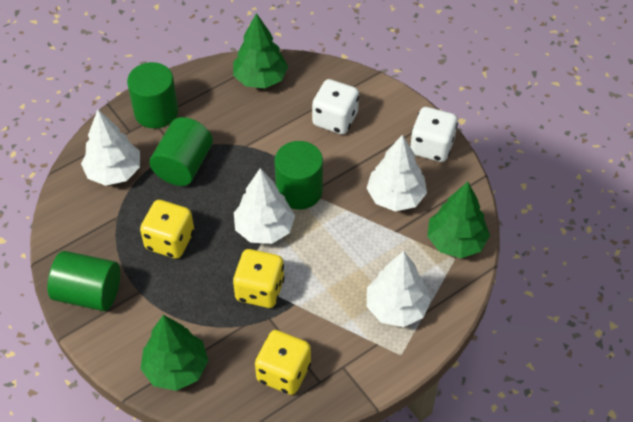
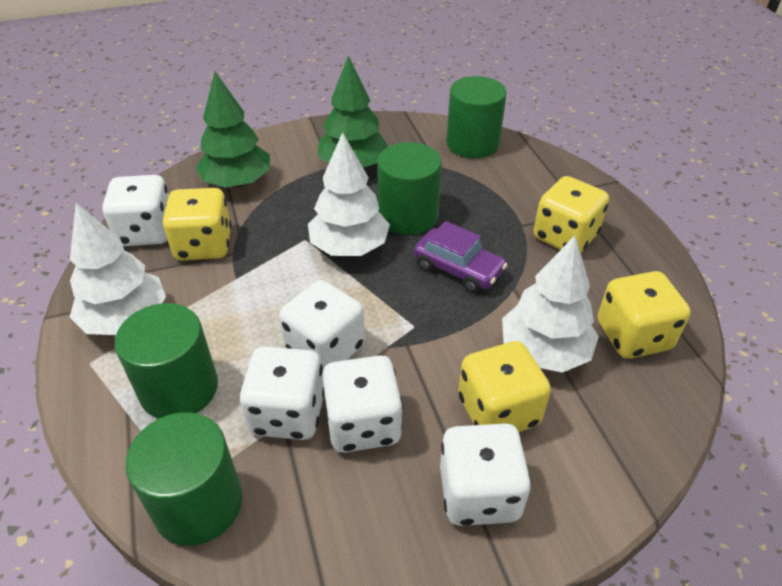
green tree: [141,315,208,391] [233,13,288,88] [427,182,490,258] = 3 -> [196,72,270,188] [317,56,389,168] = 2
purple car: none = 0 -> [414,221,507,293] = 1
white dice: [312,79,359,134] [410,107,458,162] = 2 -> [102,175,169,246] [239,346,325,440] [279,280,365,374] [322,355,403,453] [440,423,531,526] = 5
white tree: [81,110,140,186] [234,168,295,244] [366,135,427,212] [367,251,431,327] = 4 -> [70,203,166,335] [308,132,390,256] [502,236,599,373] = 3
yellow dice: [140,200,194,259] [233,249,285,308] [255,330,311,395] = 3 -> [163,188,232,260] [458,341,551,432] [533,176,609,253] [598,271,691,359] = 4

